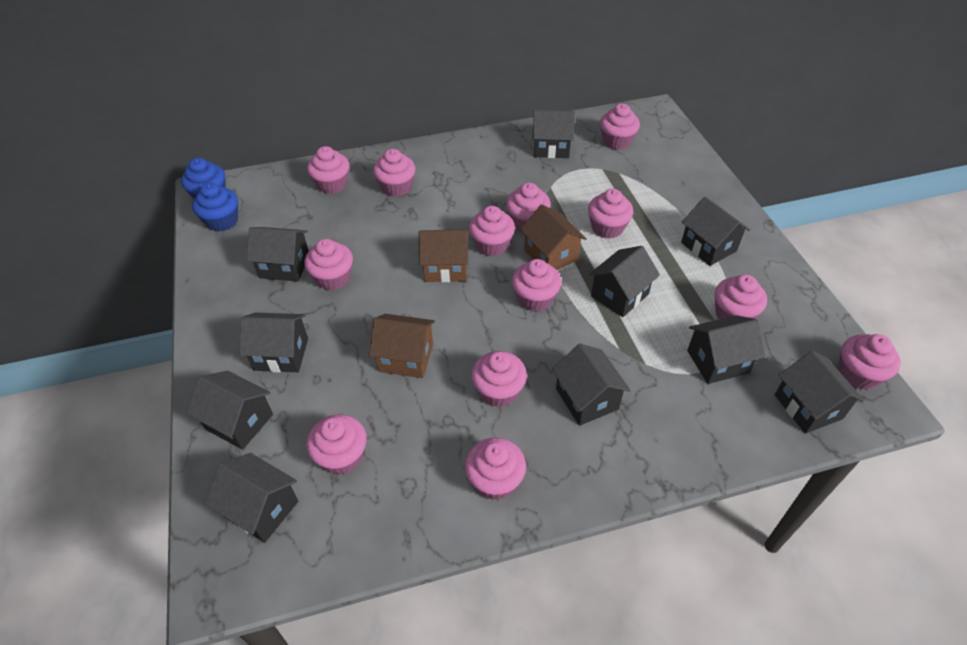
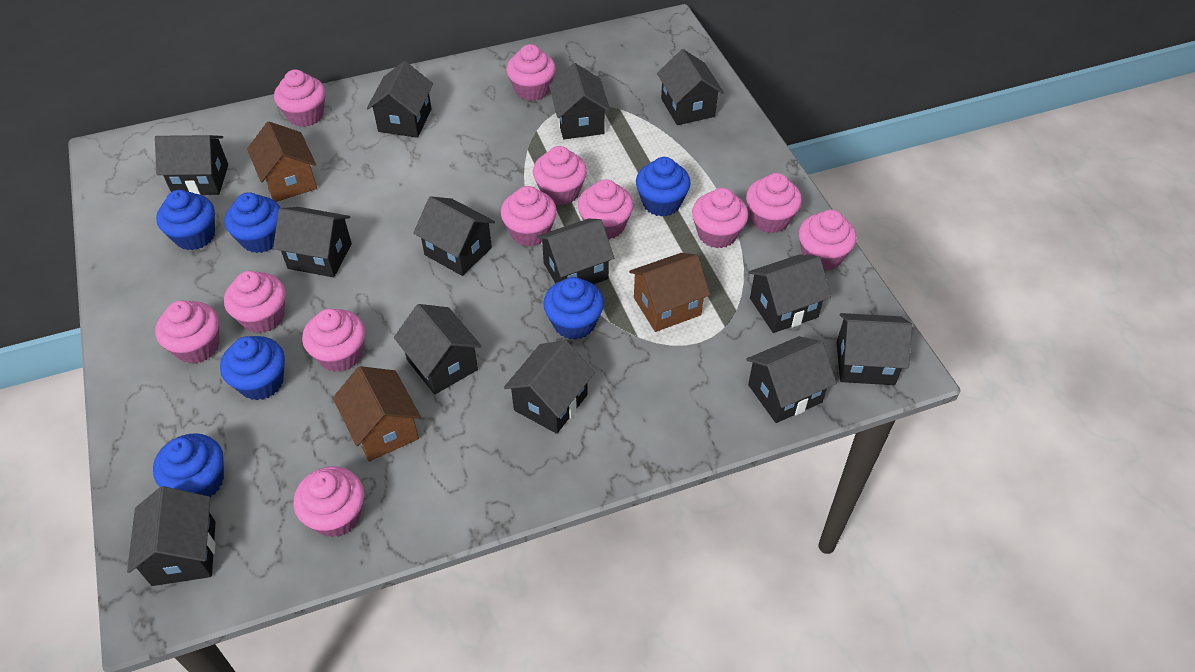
black house: [187,371,273,450] [205,453,298,543] [240,312,308,373] [247,227,309,282] [532,110,575,158] [552,343,631,426] [589,246,660,317] [681,197,750,266] [687,315,765,384] [775,350,865,434] = 10 -> [127,486,216,586] [155,135,228,195] [273,207,352,277] [367,61,433,138] [394,304,482,395] [413,196,495,276] [504,340,595,434] [537,219,614,284] [549,63,610,139] [657,49,724,125] [746,336,836,423] [748,254,831,333] [837,313,912,385] = 13
blue cupcake: [181,158,226,199] [192,182,238,232] = 2 -> [153,433,224,498] [156,190,215,250] [220,336,285,400] [225,192,280,253] [543,277,604,340] [636,157,691,217] = 6
pink cupcake: [305,239,353,290] [307,146,349,194] [307,414,366,475] [373,149,415,197] [465,438,526,500] [469,206,515,256] [471,351,527,407] [506,183,551,231] [512,259,561,312] [588,189,633,239] [600,104,640,150] [715,275,767,319] [839,334,901,390] = 13 -> [155,300,219,364] [224,271,285,333] [274,70,325,127] [294,467,364,537] [302,309,365,372] [501,186,557,246] [506,44,556,101] [533,146,587,205] [578,179,633,240] [692,188,748,248] [746,173,802,233] [798,210,856,271] = 12

